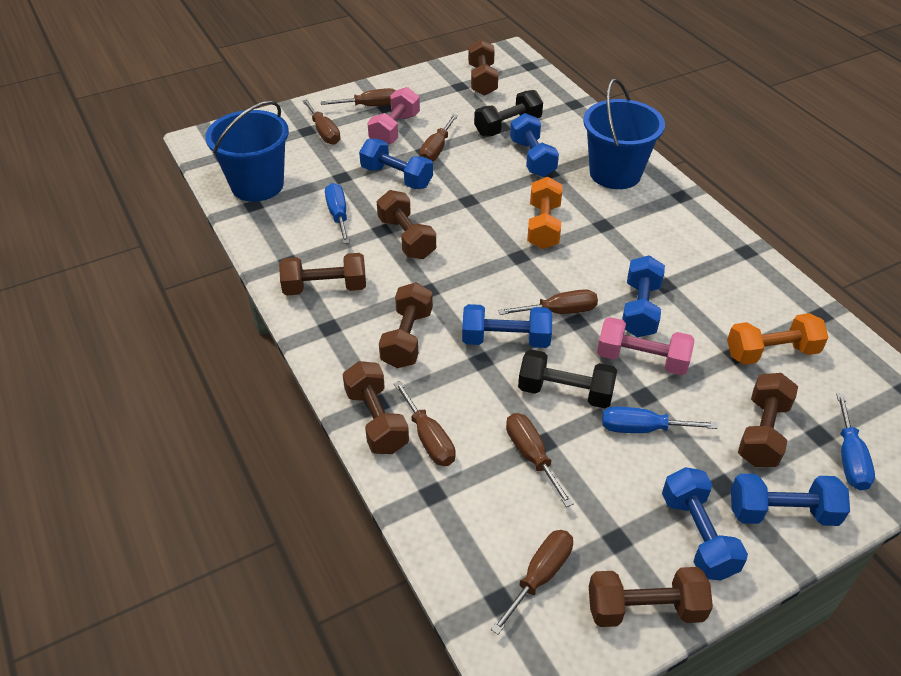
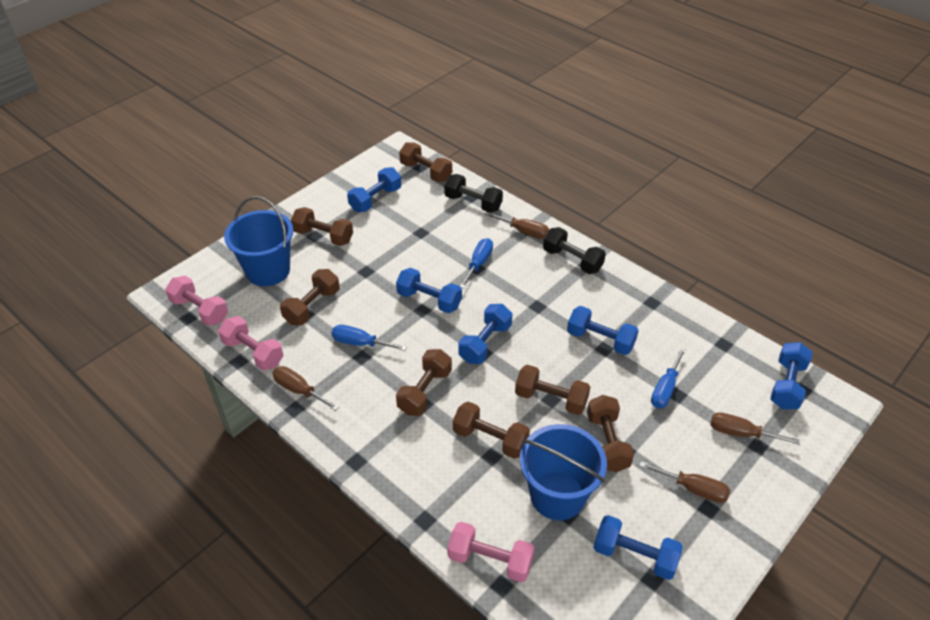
brown screwdriver: [302,100,340,145] [321,88,396,106] [394,381,456,466] [420,114,458,162] [491,530,573,635] [498,289,598,315] [506,413,574,507] = 7 -> [272,366,339,411] [485,212,549,239] [639,461,730,503] [711,412,800,445] = 4
orange dumbbell: [527,177,563,249] [727,313,829,365] = 2 -> none = 0
pink dumbbell: [367,87,420,144] [597,317,694,375] = 2 -> [165,276,228,326] [218,316,284,371] [447,522,535,582] = 3

